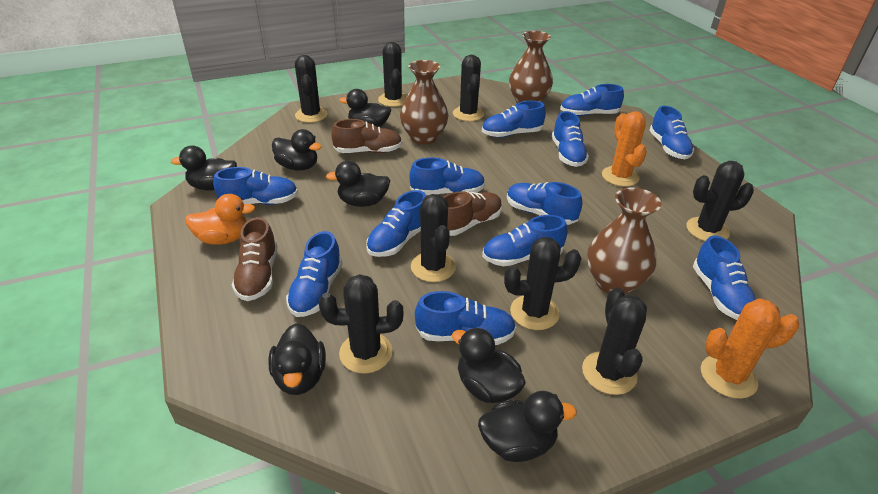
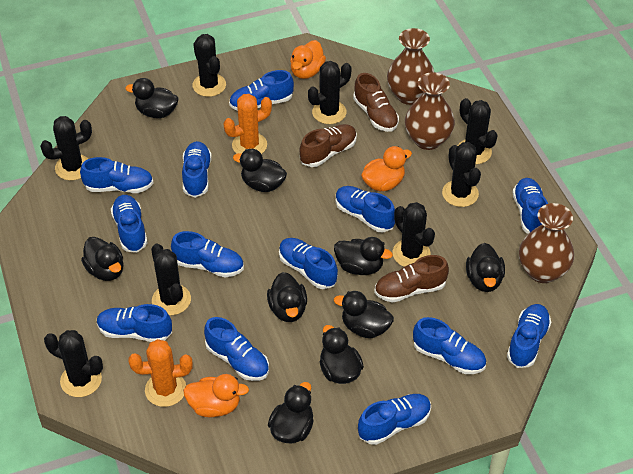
black duck: [171,146,237,190] [268,323,326,395] [272,129,322,171] [326,161,390,207] [339,89,391,127] [452,327,526,403] [478,391,577,462] = 7 -> [81,237,124,281] [125,78,178,118] [233,149,287,192] [267,272,307,322] [268,382,314,443] [320,325,364,384] [334,237,393,275] [334,291,394,338] [466,243,505,292] = 9
blue shoe: [213,167,298,205] [286,231,342,317] [366,190,426,257] [409,157,485,195] [415,291,516,345] [482,101,546,137] [482,215,568,266] [507,182,582,225] [552,111,589,167] [560,84,624,116] [649,106,694,159] [693,235,756,320] = 12 -> [80,157,153,193] [97,304,172,342] [111,195,147,253] [171,231,244,277] [182,141,212,198] [204,317,269,381] [229,70,294,111] [279,238,338,289] [336,186,395,232] [358,394,431,445] [413,317,486,374] [507,304,551,368] [512,178,548,234] = 13
orange duck: [185,194,255,245] = 1 -> [183,374,249,417] [290,40,326,79] [361,146,412,191] = 3

